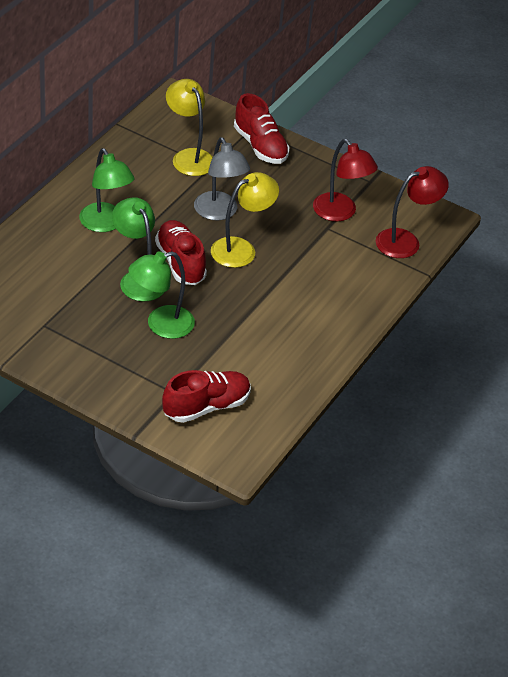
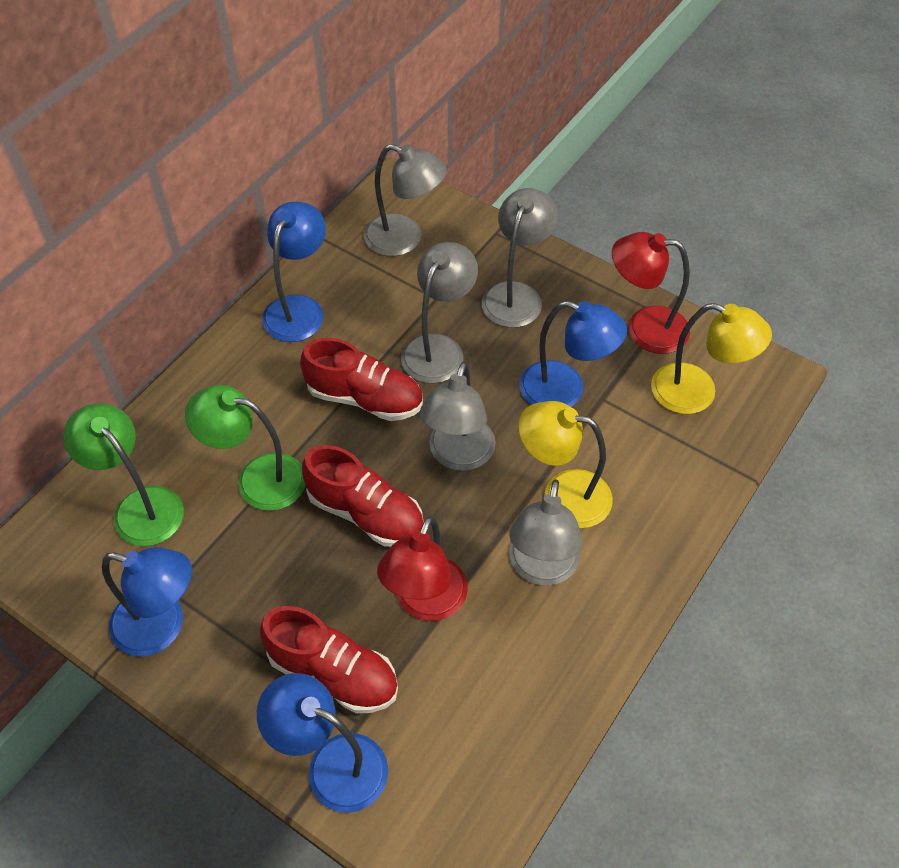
blue lamp: none = 0 -> [102,547,192,657] [257,673,388,813] [262,202,326,342] [520,301,627,407] = 4
green lamp: [79,148,135,232] [112,197,164,301] [128,251,195,339] = 3 -> [63,403,184,546] [185,385,305,511] = 2
grey lamp: [194,137,250,220] = 1 -> [364,144,447,256] [401,242,478,383] [419,362,496,471] [482,188,558,328] [509,480,582,586] = 5

